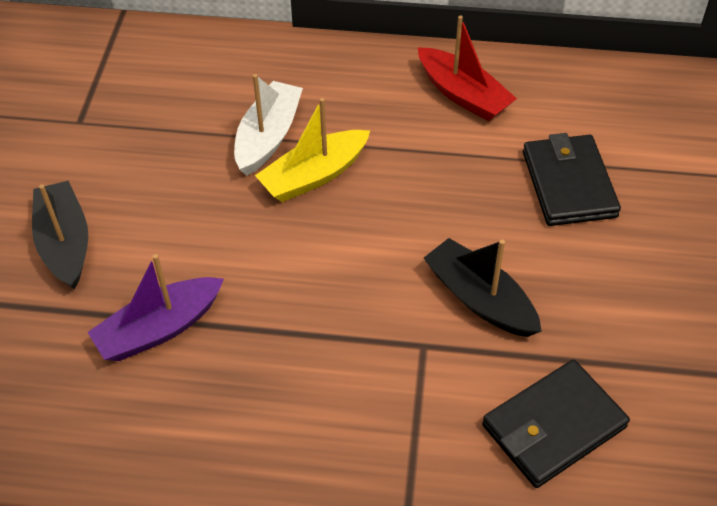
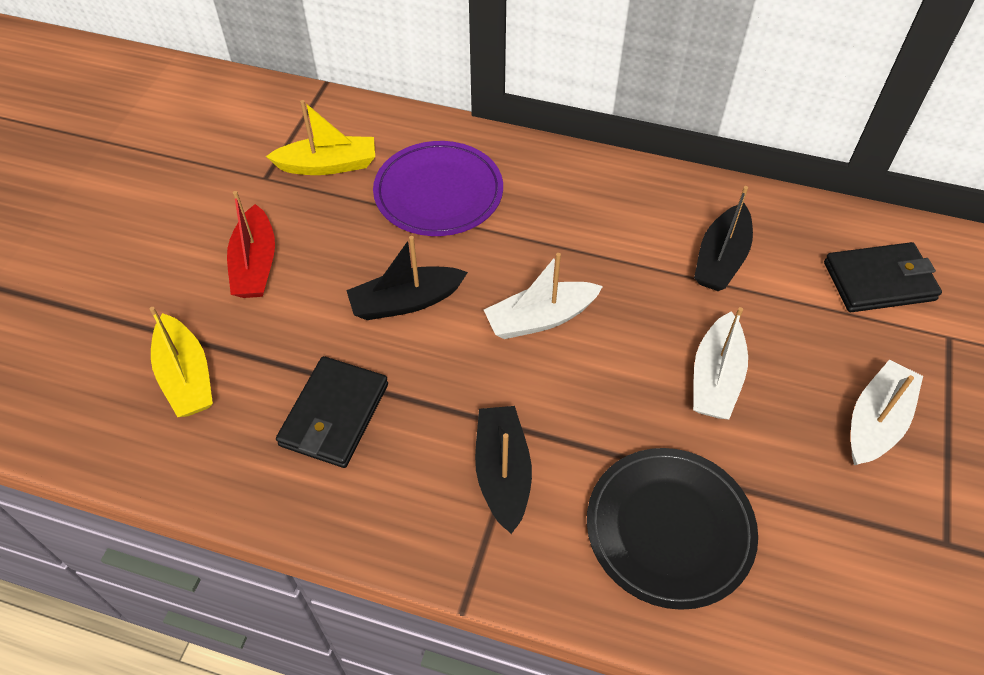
black boat: [32,181,88,290] [424,238,542,337] = 2 -> [346,236,468,320] [475,406,532,534] [694,186,753,291] = 3
black plate: none = 0 -> [587,448,758,610] = 1
purple boat: [87,254,224,361] = 1 -> none = 0
purple plate: none = 0 -> [373,141,503,236] = 1
white boat: [234,74,303,176] = 1 -> [484,253,603,339] [693,307,748,419] [851,359,923,465] = 3
yellow boat: [255,98,370,202] = 1 -> [149,307,213,417] [266,100,375,175] = 2

